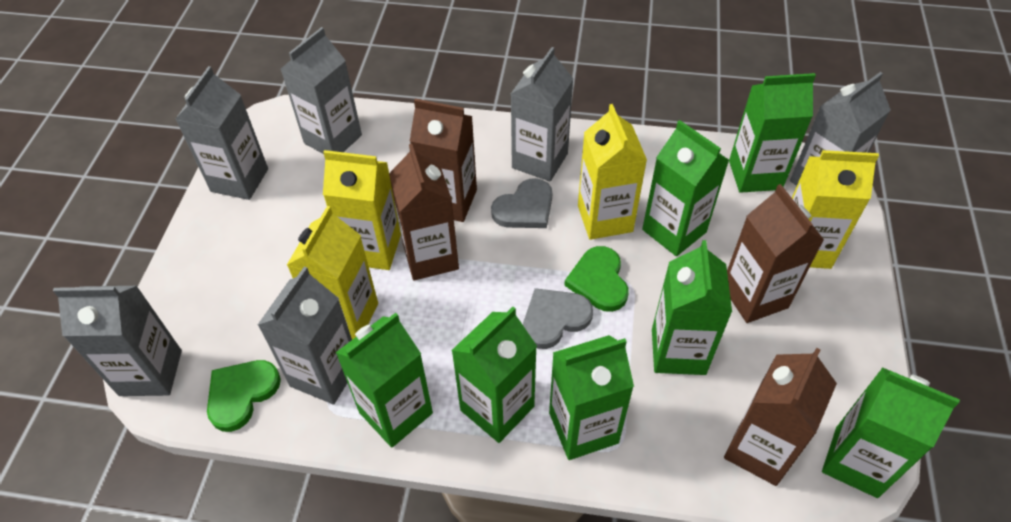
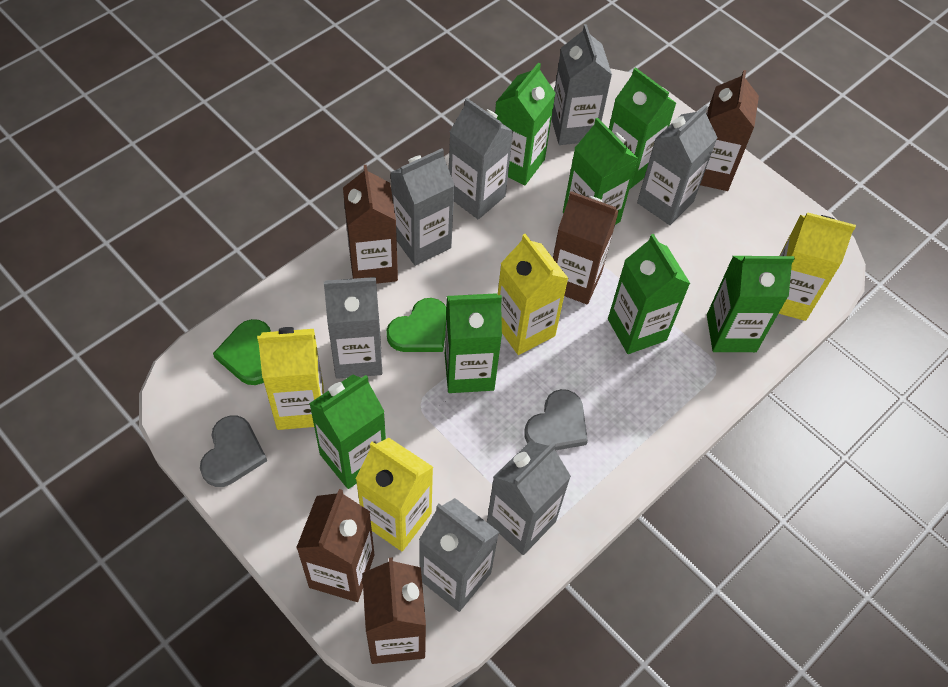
brown carton: [389,144,459,280] [410,99,477,222] [724,348,837,486] [727,184,824,323] = 4 -> [296,489,375,602] [343,165,398,284] [362,557,426,664] [553,191,619,304] [700,70,759,191] = 5
grey carton: [53,286,182,396] [176,66,268,200] [258,267,352,405] [281,27,362,154] [511,47,573,182] [790,72,891,186] = 6 -> [324,277,383,379] [390,148,455,266] [419,498,499,612] [449,98,513,219] [487,441,571,555] [551,24,612,145] [637,105,717,225] = 7

